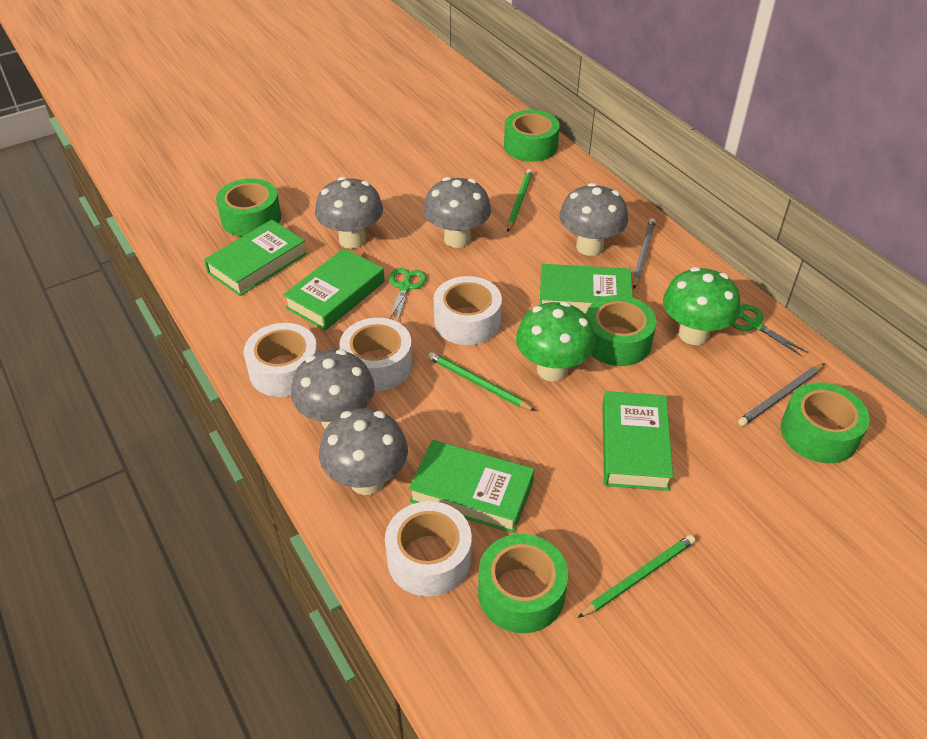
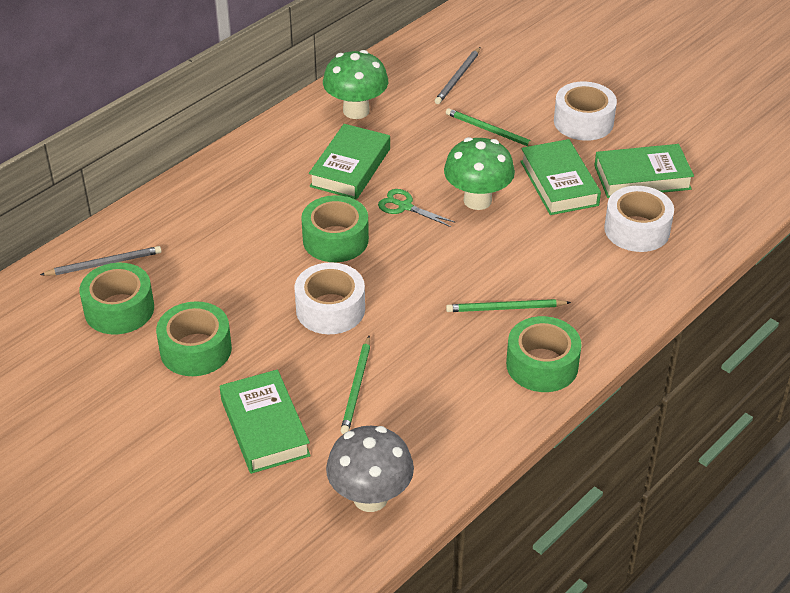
green book: [204,220,307,296] [283,248,385,330] [408,440,534,533] [540,264,633,315] [602,391,673,491] = 5 -> [220,369,311,474] [309,124,390,200] [520,139,601,215] [594,144,694,198] = 4
green scissors: [389,268,427,322] [731,304,807,356] = 2 -> [378,189,456,227] = 1
green tape: [216,178,281,237] [478,534,568,633] [504,110,560,162] [586,295,656,366] [781,383,870,463] = 5 -> [80,263,154,335] [156,301,232,376] [301,195,369,262] [506,316,582,392] = 4
grey mushroom: [291,349,375,429] [315,177,383,249] [319,408,408,495] [423,177,491,248] [559,183,628,256] = 5 -> [326,426,414,512] = 1
white tape: [244,323,318,397] [339,318,413,391] [385,501,472,597] [433,276,502,345] = 4 -> [294,262,365,334] [554,81,617,141] [604,186,674,252] = 3

